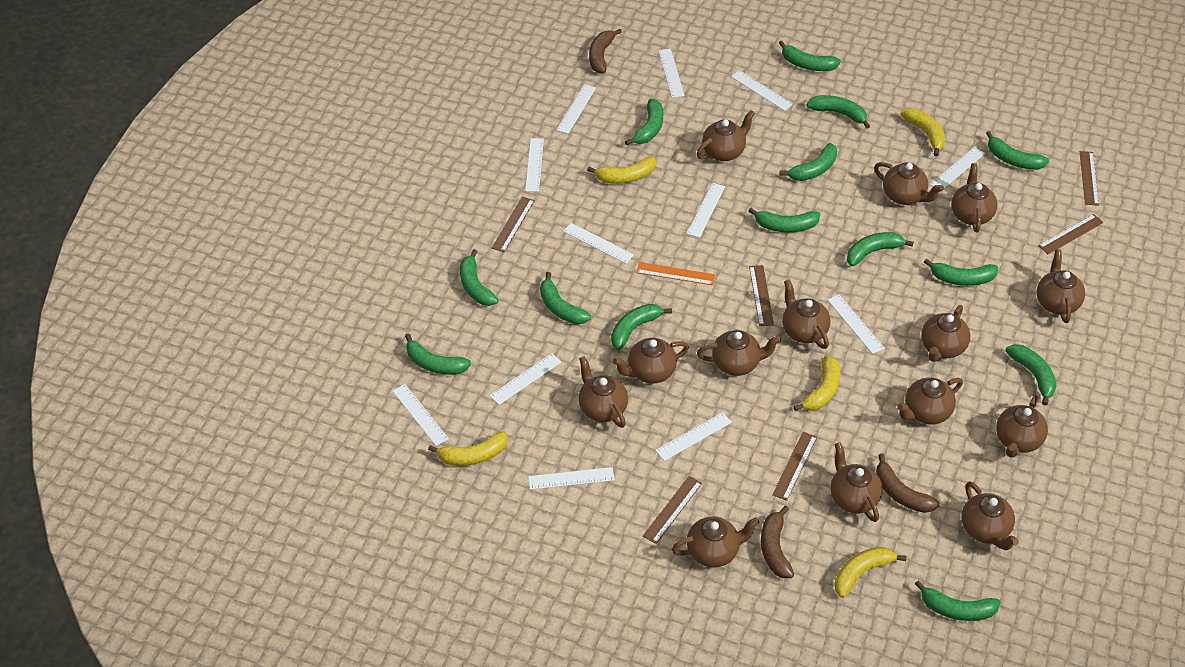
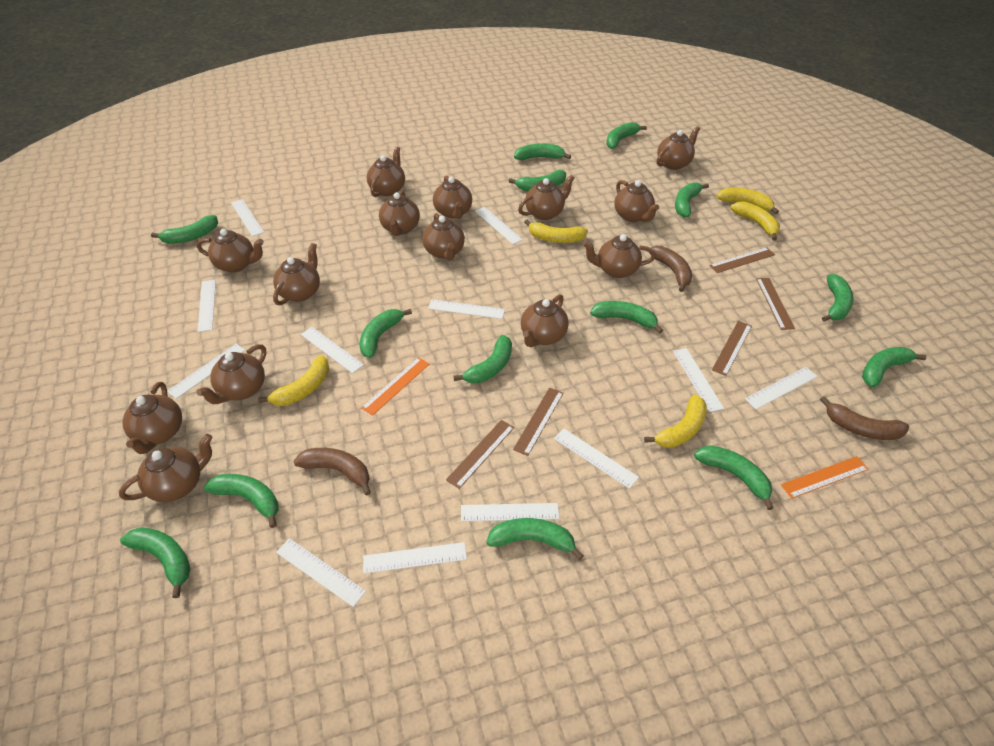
brown ruler: [492,196,535,252] [643,476,702,544] [749,265,774,326] [772,432,817,501] [1038,214,1103,254] [1080,151,1099,206] = 6 -> [446,420,514,489] [513,388,564,456] [709,247,775,273] [712,321,752,376] [756,278,795,330] = 5
orange ruler: [636,262,715,285] = 1 -> [361,357,429,416] [781,456,869,499] = 2

